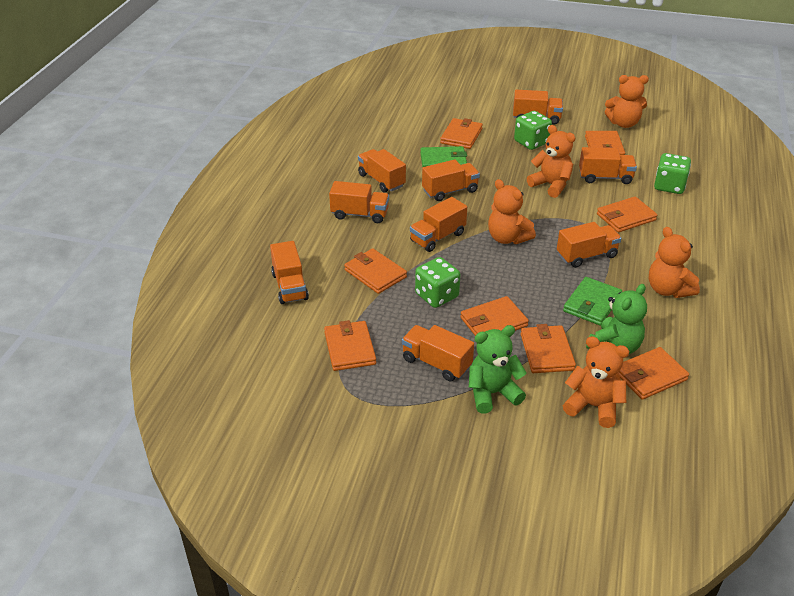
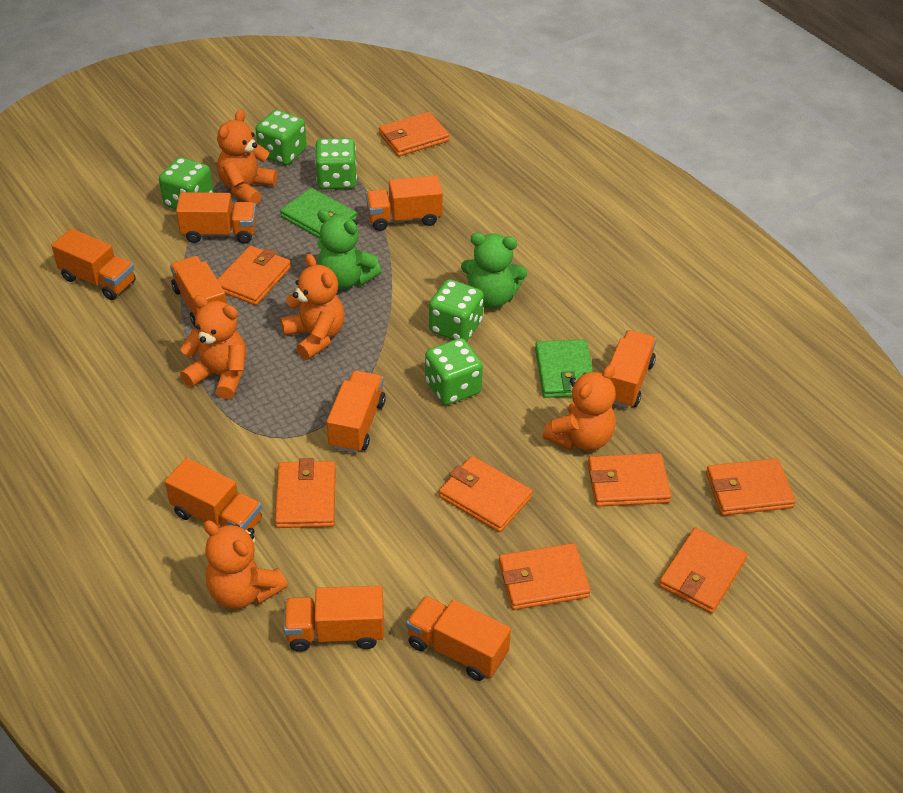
green dice: [415,257,460,308] [514,111,552,150] [654,153,691,194] = 3 -> [159,157,214,209] [256,110,307,165] [315,138,357,190] [425,338,483,405] [429,279,484,342] = 5

